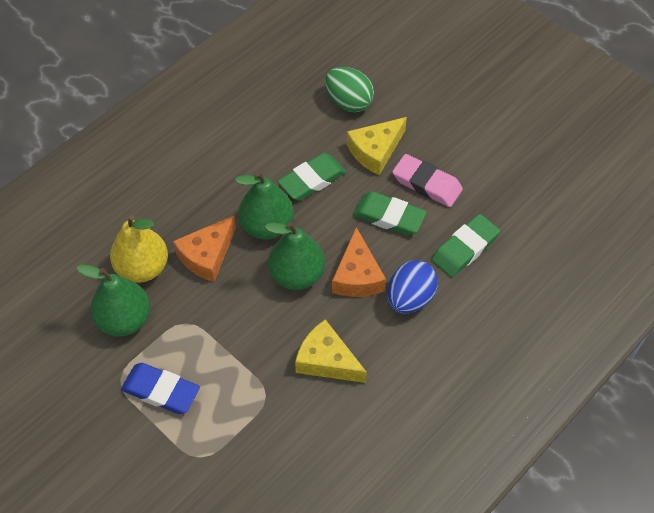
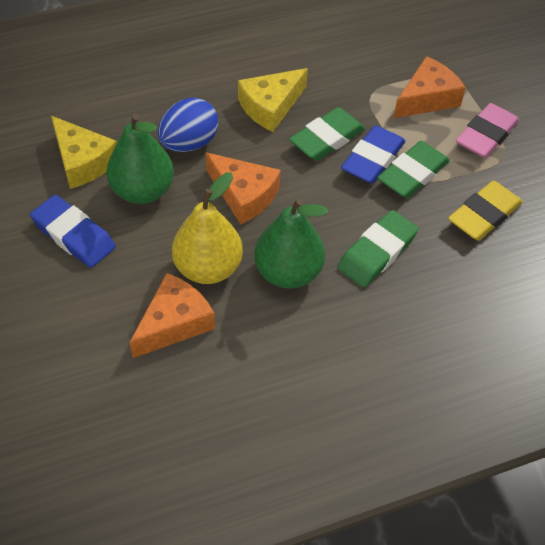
blue eraser: [121,363,200,414] = 1 -> [30,195,116,268] [341,125,406,184] = 2
green egg: [325,67,374,112] = 1 -> none = 0
green pear: [76,265,150,336] [235,171,294,240] [265,222,325,290] = 3 -> [106,113,174,204] [254,198,328,289] = 2
orange cheese: [173,215,236,282] [332,227,386,297] = 2 -> [129,273,215,358] [206,152,281,224] [394,56,466,118] = 3
yellow eraser: none = 0 -> [448,181,523,240] = 1

